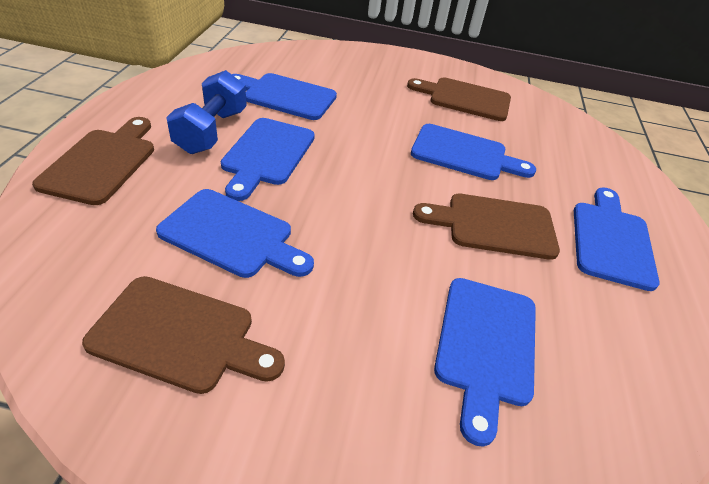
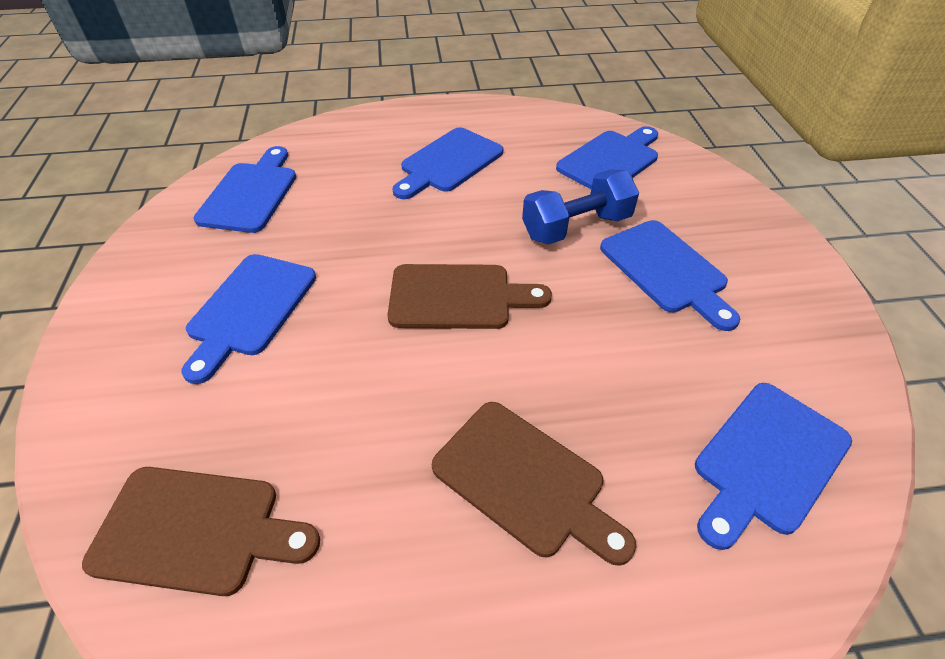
brown cutting board: [32,117,154,205] [82,276,285,394] [407,78,511,121] [413,194,560,260] = 4 -> [82,467,320,596] [387,264,552,329] [432,402,636,566] = 3

